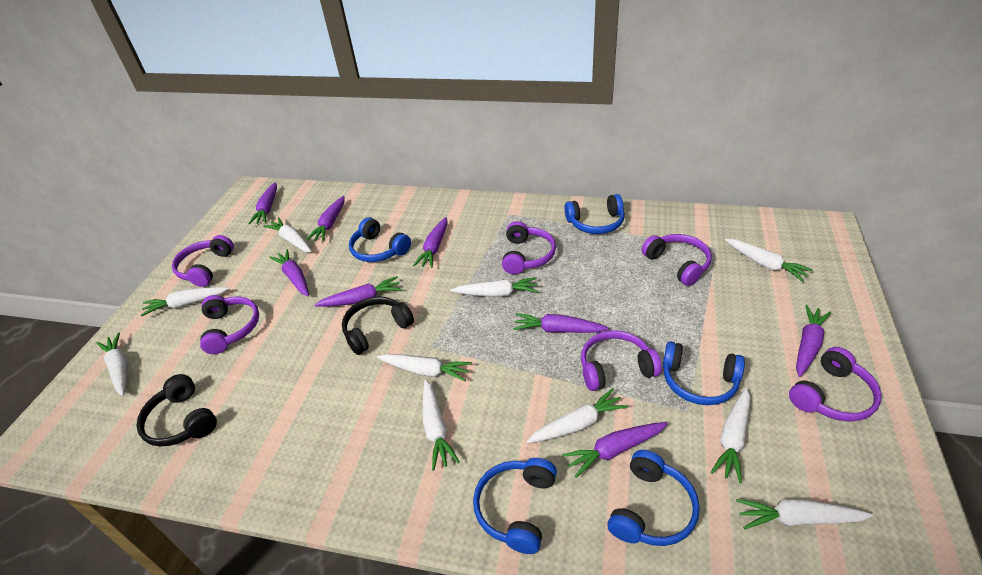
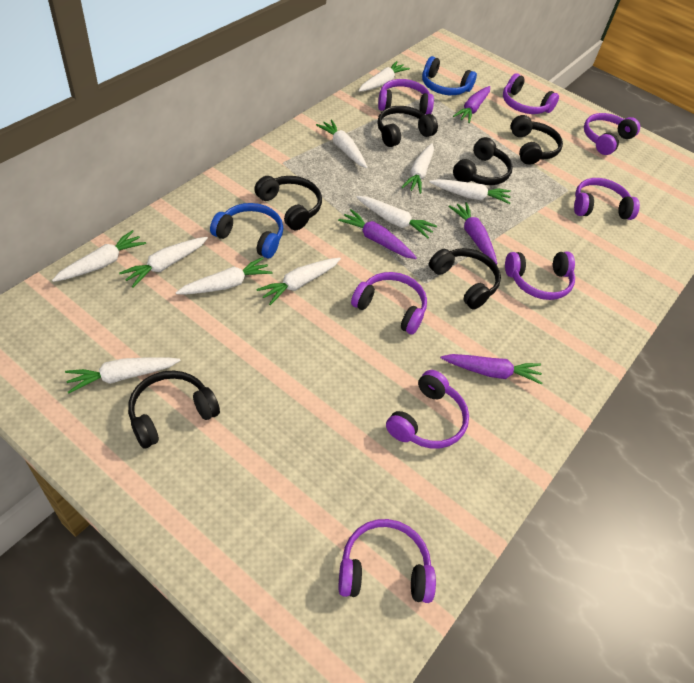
black headphones: [136,374,217,446] [342,296,414,355] = 2 -> [128,371,220,449] [254,176,322,230] [377,106,438,147] [429,248,501,310] [453,137,513,185] [511,115,563,165] = 6
blue headphones: [349,217,411,262] [473,458,557,554] [565,194,625,234] [607,450,700,546] [663,341,745,405] = 5 -> [210,203,283,258] [422,56,477,95] = 2
purple carrot: [248,182,277,225] [269,249,309,296] [306,196,345,241] [315,276,402,307] [413,217,448,268] [513,313,609,333] [562,422,668,478] [796,305,831,377] = 8 -> [338,209,417,259] [441,354,542,385] [448,202,498,265] [453,86,490,123] = 4
purple headphones: [172,235,234,287] [200,295,259,354] [502,221,556,274] [581,330,662,391] [642,234,712,286] [789,347,882,422] = 6 -> [339,519,436,603] [351,272,427,334] [378,79,434,115] [386,370,469,448] [503,73,559,114] [505,252,575,300] [574,178,640,220] [584,113,640,155] = 8

